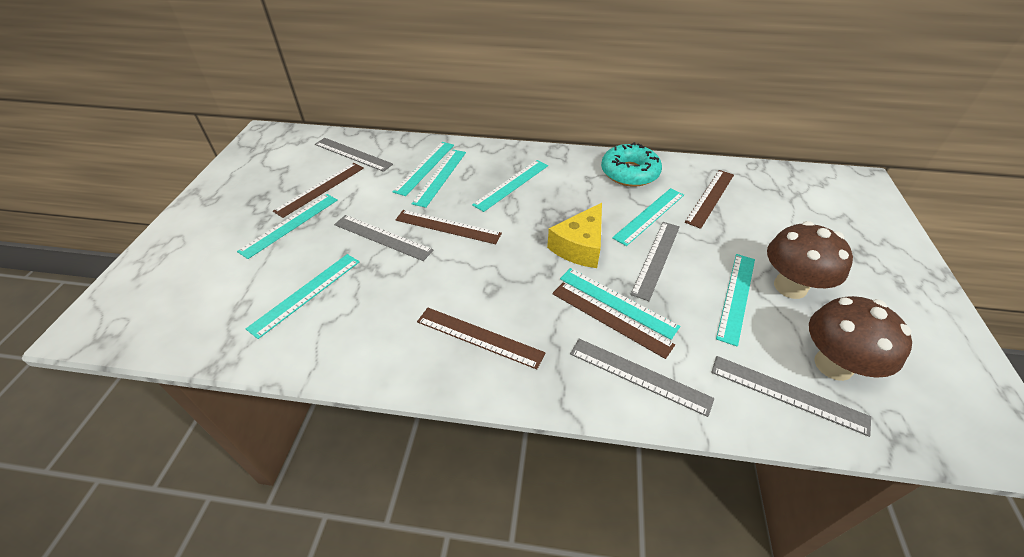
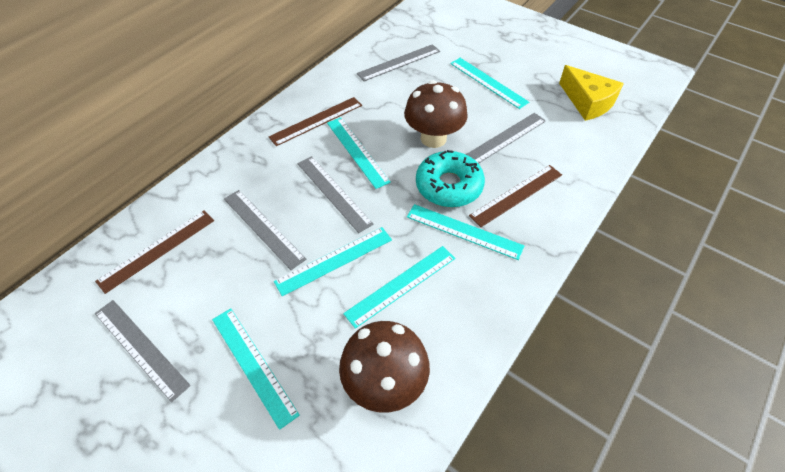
brown ruler: [273,163,364,218] [395,210,502,244] [417,308,545,369] [552,282,675,359] [685,170,734,229] = 5 -> [95,210,214,294] [269,97,362,146] [469,165,562,227] = 3
turquoise ruler: [237,194,337,259] [246,254,360,339] [392,142,454,196] [412,150,466,208] [472,160,548,212] [560,268,680,340] [612,188,684,246] [716,254,755,347] = 8 -> [212,308,300,430] [274,227,392,296] [327,118,391,189] [343,246,455,329] [407,204,524,260] [450,58,529,109] = 6

